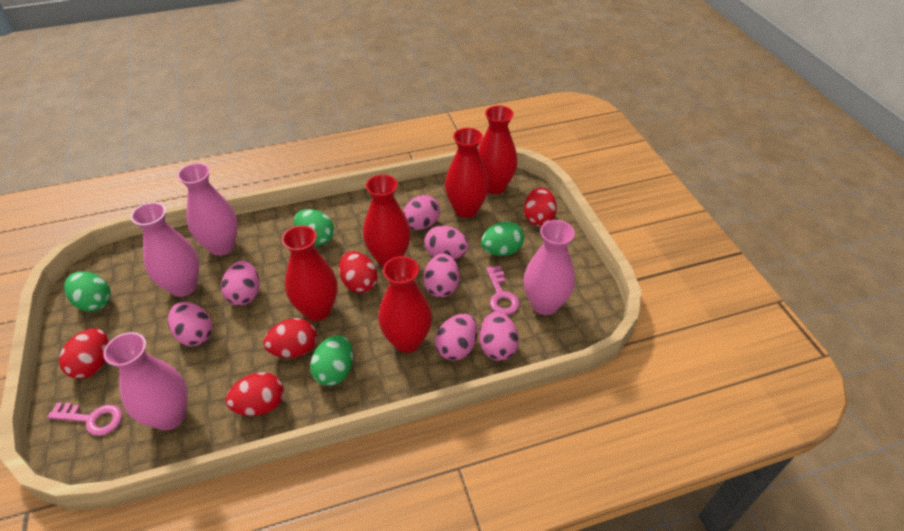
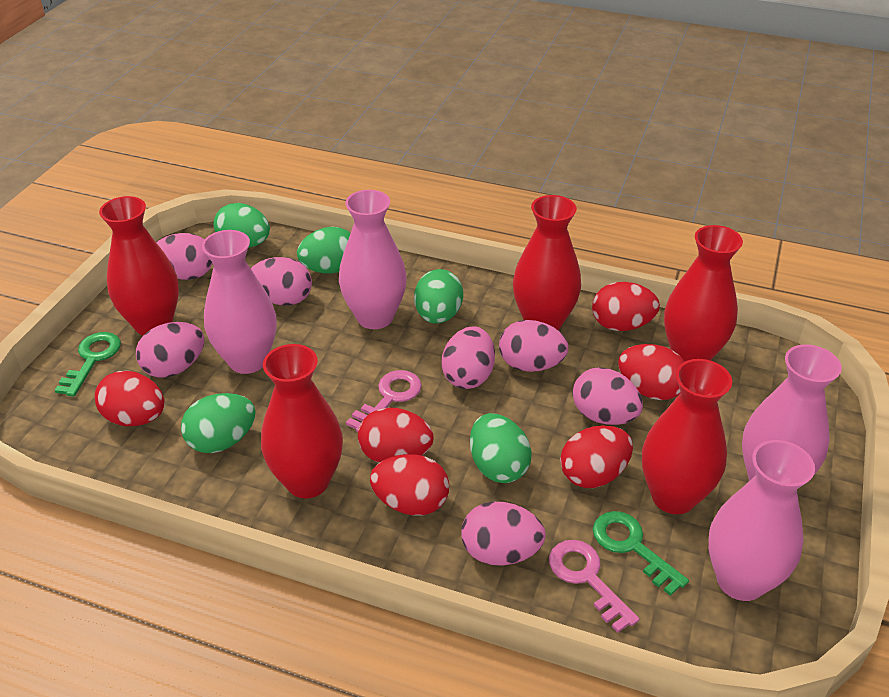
green egg: [64,271,111,312] [294,209,334,245] [310,335,353,386] [481,221,524,256] = 4 -> [181,393,256,453] [213,203,270,248] [297,227,351,274] [414,269,463,324] [470,413,532,483] = 5
green key: none = 0 -> [55,332,121,397] [593,511,689,596] = 2
red egg: [59,328,109,379] [226,372,284,416] [263,318,317,358] [339,251,377,293] [524,187,557,226] = 5 -> [95,371,165,426] [358,407,434,463] [370,454,449,516] [560,425,633,488] [592,282,660,331] [618,344,685,400] = 6

